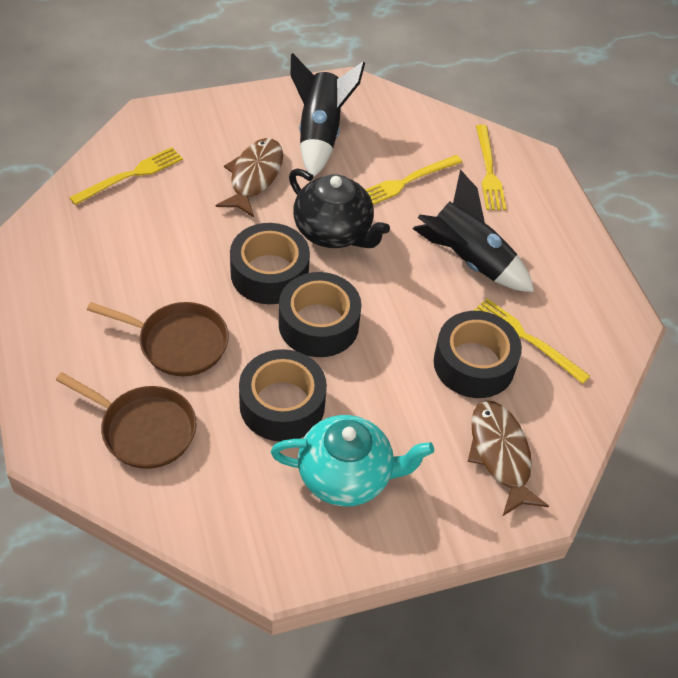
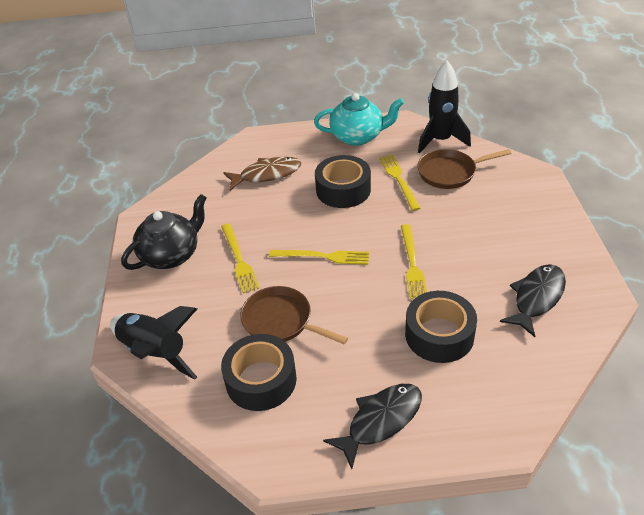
black fish: none = 0 -> [323,384,422,469] [500,264,566,337] = 2
black tape: [230,223,310,304] [239,349,327,442] [279,272,362,357] [434,311,522,398] = 4 -> [221,334,297,411] [315,155,371,208] [405,291,477,363] = 3
brown fish: [216,138,283,217] [468,401,549,516] = 2 -> [223,157,301,191] = 1

